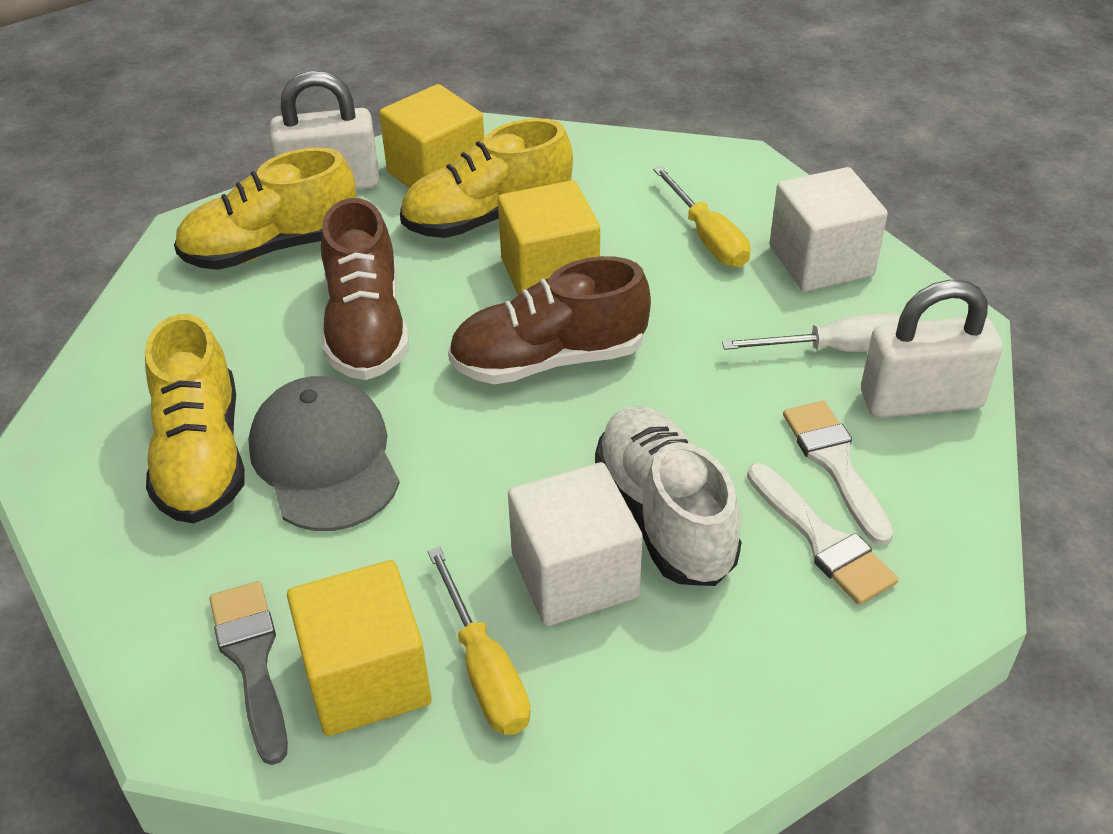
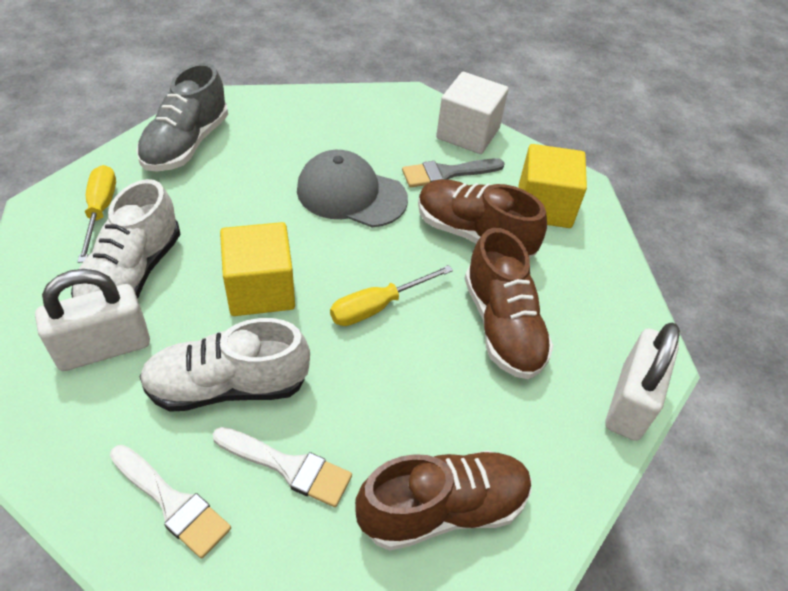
brown shoe: [321,198,409,380] [448,256,651,384] = 2 -> [355,450,532,550] [418,179,547,258] [464,228,554,379] = 3
grey shoe: none = 0 -> [136,63,228,171] = 1
white cube: [508,462,643,626] [769,167,888,292] = 2 -> [436,72,508,154] = 1
white screwdriver: [722,313,901,352] = 1 -> none = 0
white shoe: [595,406,741,586] = 1 -> [71,179,180,299] [139,318,310,412] = 2
yellow cube: [287,560,431,736] [379,84,484,189] [498,180,600,295] = 3 -> [220,222,295,316] [519,144,587,228] = 2
yellow shoe: [145,314,245,523] [174,147,356,270] [400,118,573,238] = 3 -> none = 0

